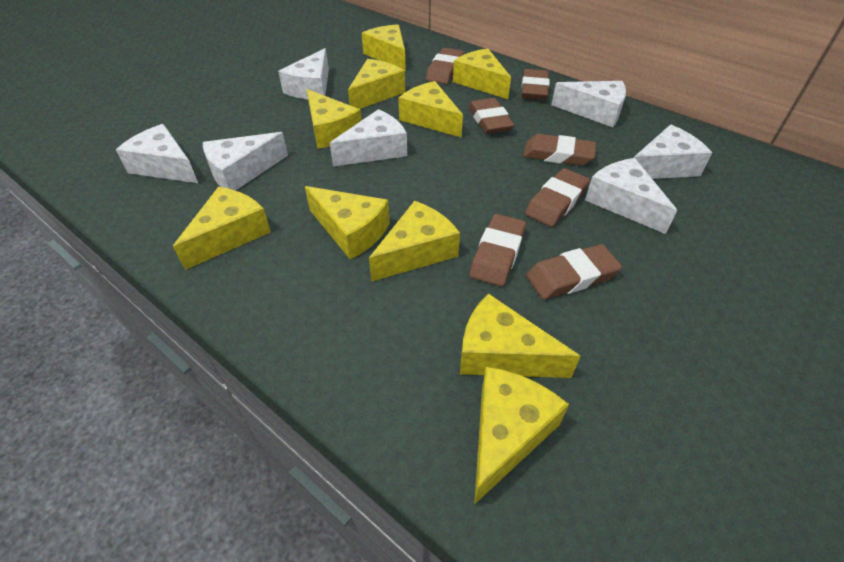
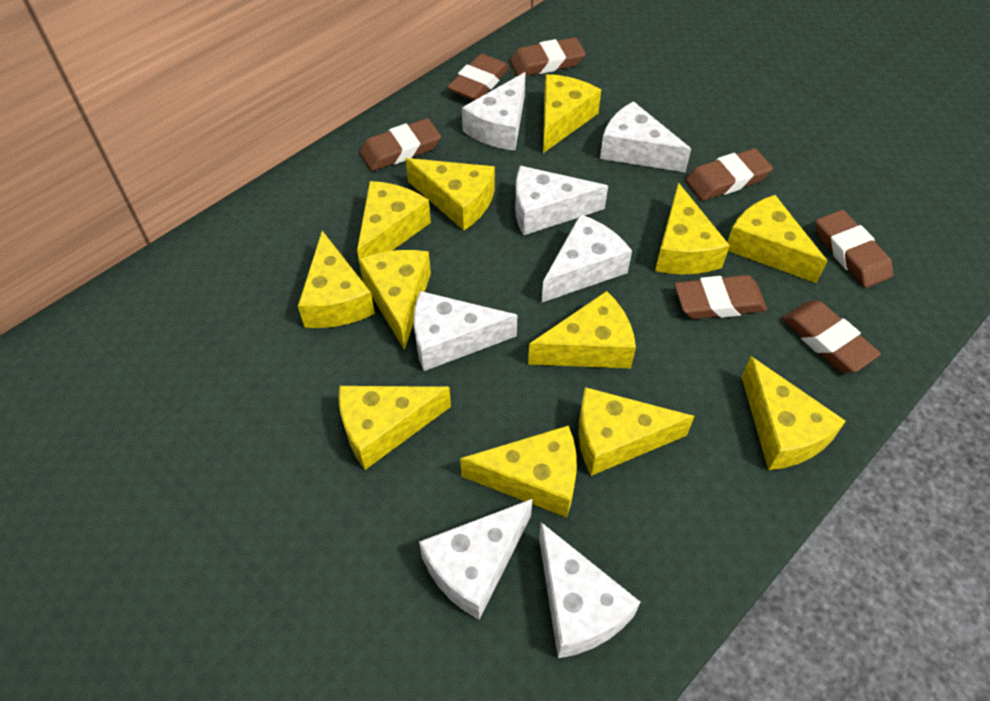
yellow cheese: [173,187,271,270] [305,186,390,259] [307,89,362,149] [348,59,405,109] [362,24,406,71] [369,201,460,282] [398,81,463,137] [453,48,511,99] [460,293,580,378] [474,367,569,505] = 10 -> [298,231,375,328] [339,386,451,470] [357,181,431,259] [358,250,431,350] [406,158,495,231] [460,425,577,517] [528,291,636,368] [543,74,601,153] [578,387,694,476] [655,183,730,274] [727,195,827,283] [742,357,846,470] = 12

